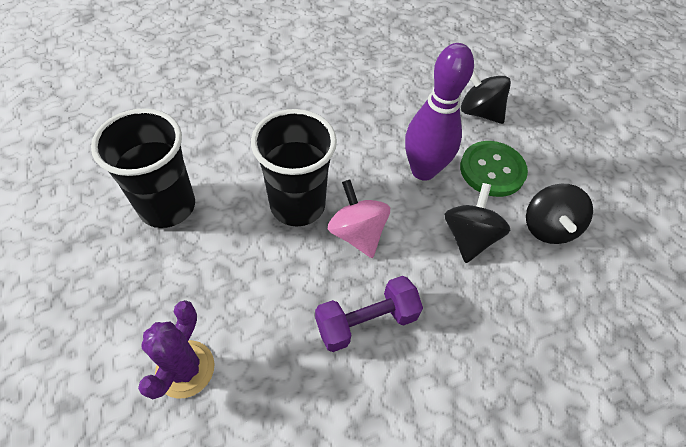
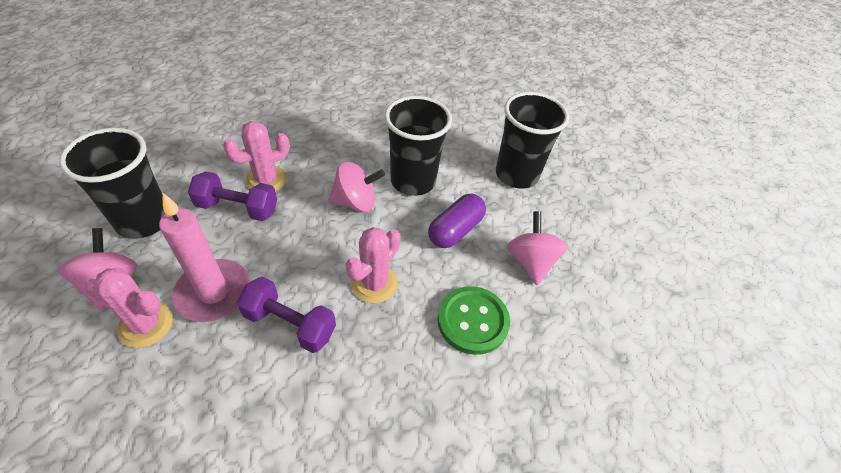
black cup: [91,108,195,228] [251,109,337,226] = 2 -> [59,128,165,239] [385,96,452,196] [496,92,569,189] = 3
black spinning top: [445,183,510,263] [461,70,511,124] [526,184,593,244] = 3 -> none = 0
pink cactus: none = 0 -> [85,268,173,348] [223,121,290,192] [346,227,401,303] = 3
pink candle: none = 0 -> [159,193,250,322] = 1
pink spinning top: [328,179,390,258] = 1 -> [58,228,137,311] [328,161,385,212] [507,211,568,285] = 3
purple bowling pin: [405,43,474,181] = 1 -> none = 0
purple cactus: [138,300,214,399] = 1 -> none = 0
purple capsule: none = 0 -> [428,194,486,248] = 1
purple dumbbell: [315,276,423,352] = 1 -> [188,171,277,221] [237,277,336,353] = 2

